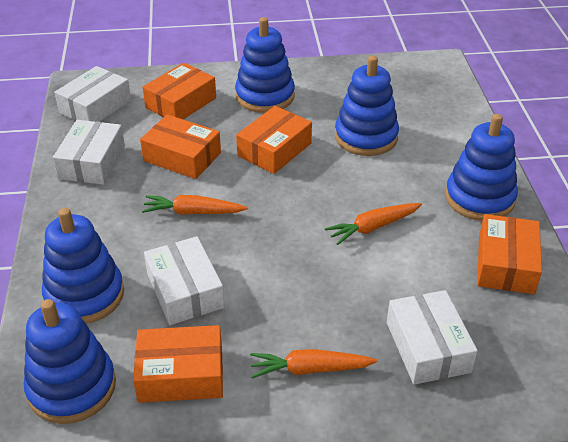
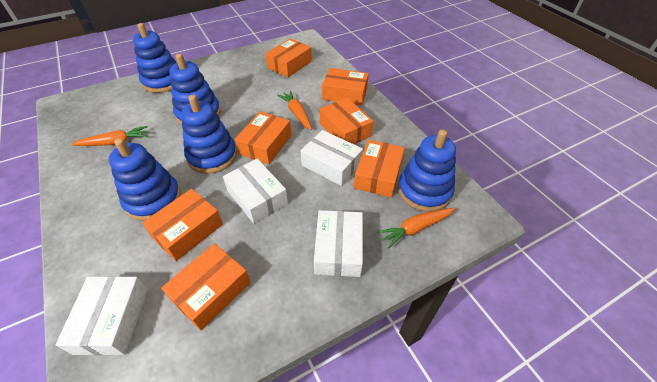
orange box: [133,325,223,403] [140,114,221,179] [143,63,216,119] [236,106,312,174] [477,214,542,294] = 5 -> [142,189,223,261] [161,243,251,331] [235,111,292,165] [265,38,312,78] [320,98,374,144] [322,68,369,106] [354,140,405,198] = 7

